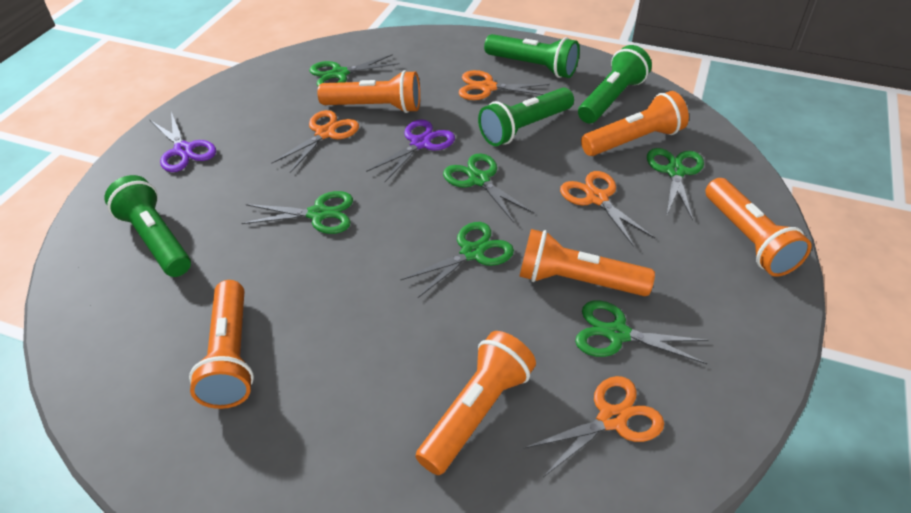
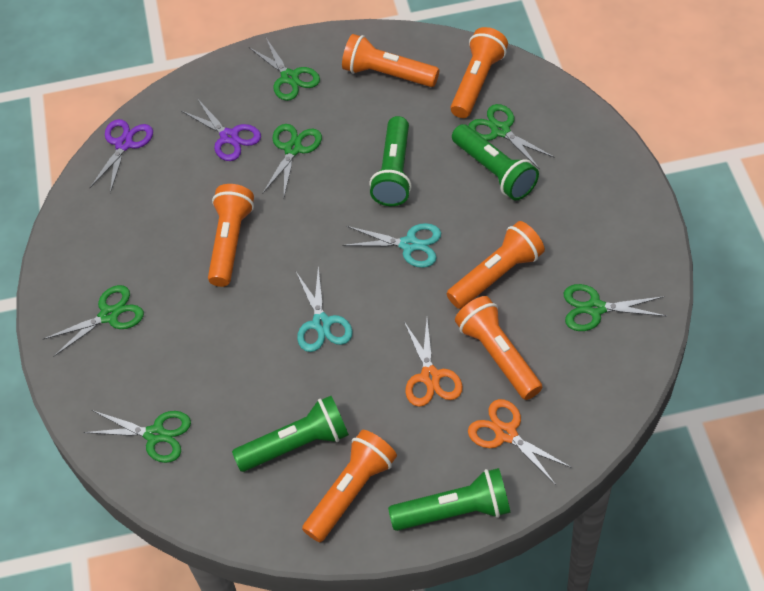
orange scissors: [271,110,359,173] [459,70,550,100] [523,376,664,477] [560,171,655,247] = 4 -> [404,319,463,407] [468,399,572,485] = 2
turquoise scissors: none = 0 -> [296,266,353,352] [342,223,441,268] = 2

